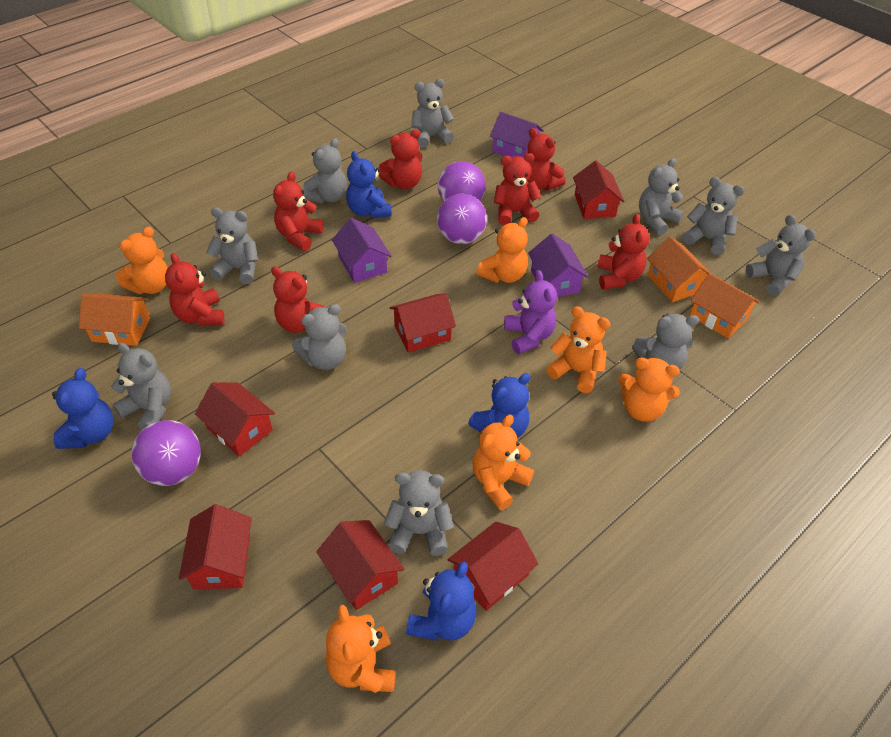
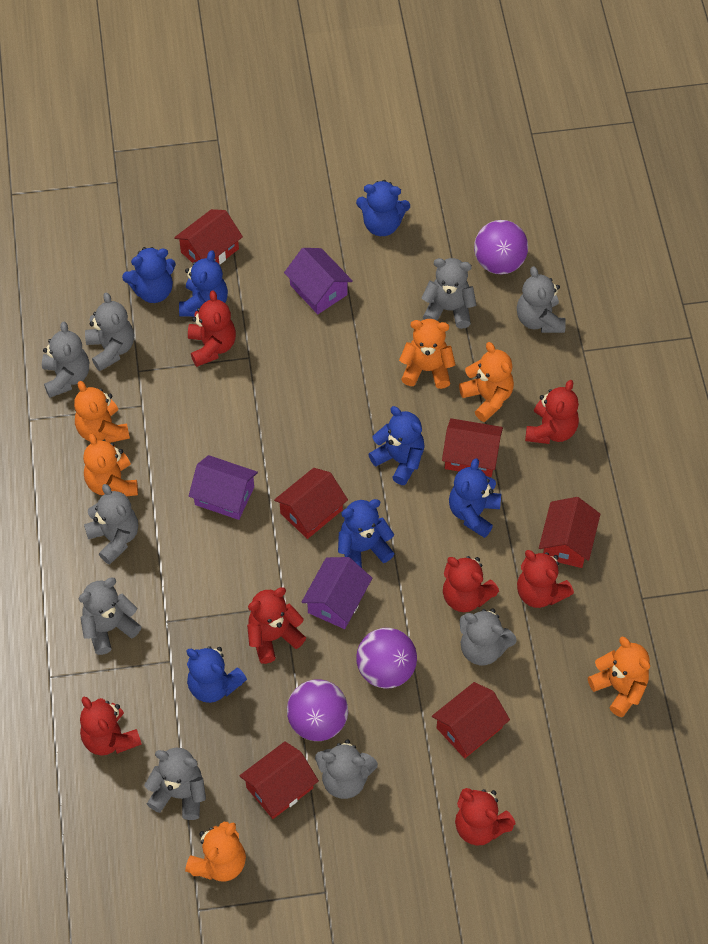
blue teddy bear: [52,368,114,449] [346,151,392,219] [406,562,476,641] [468,373,531,439] = 4 -> [122,247,176,303] [179,250,228,317] [187,646,247,703] [338,499,395,568] [356,180,410,236] [368,406,425,485] [449,458,501,538] = 7
grey teddy bear: [111,343,171,430] [206,207,258,284] [292,304,347,370] [302,138,347,203] [384,470,454,556] [412,79,454,148] [632,314,699,369] [639,158,684,236] [683,177,744,255] [746,215,816,296] = 10 -> [42,321,89,398] [78,578,141,655] [84,484,138,565] [85,292,134,371] [144,748,206,820] [315,740,378,799] [421,258,476,329] [460,609,517,665] [517,266,566,333] = 9
orange house: [79,293,150,346] [647,237,710,302] [690,273,760,339] = 3 -> none = 0
purple teddy bear: [504,270,557,354] = 1 -> none = 0

